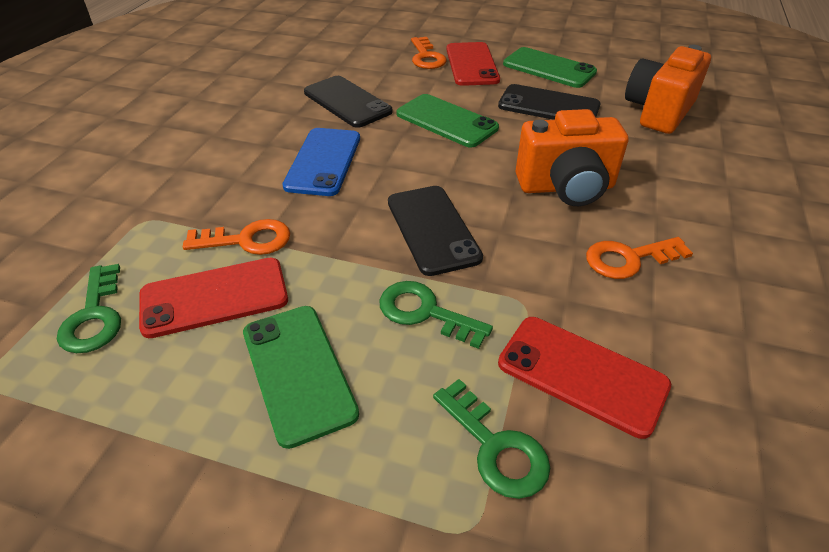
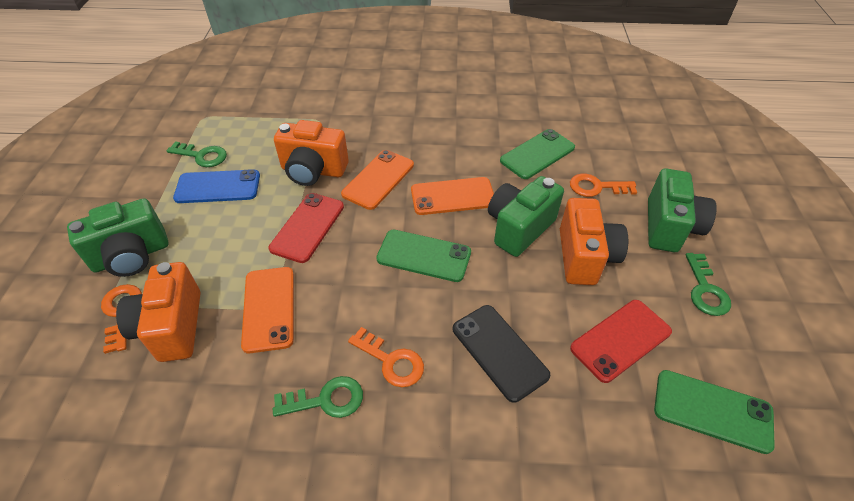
black phone: [304,76,393,128] [388,186,483,276] [498,84,601,120] = 3 -> [453,305,550,403] = 1
green camera: none = 0 -> [67,198,169,277] [488,176,564,257] [648,169,717,252] = 3
orange camera: [516,109,628,206] [625,45,711,134] = 2 -> [116,262,201,362] [274,120,349,186] [560,198,628,285] = 3
orange phone: none = 0 -> [241,267,294,353] [341,150,414,210] [411,177,494,215] = 3
red phone: [139,258,288,338] [446,42,500,86] [498,317,671,439] = 3 -> [269,193,344,263] [570,300,672,383] = 2

